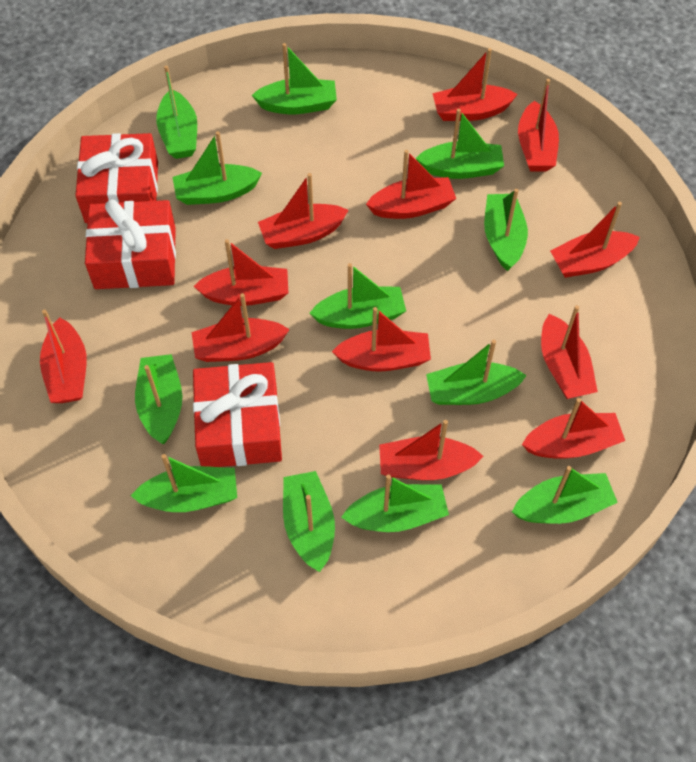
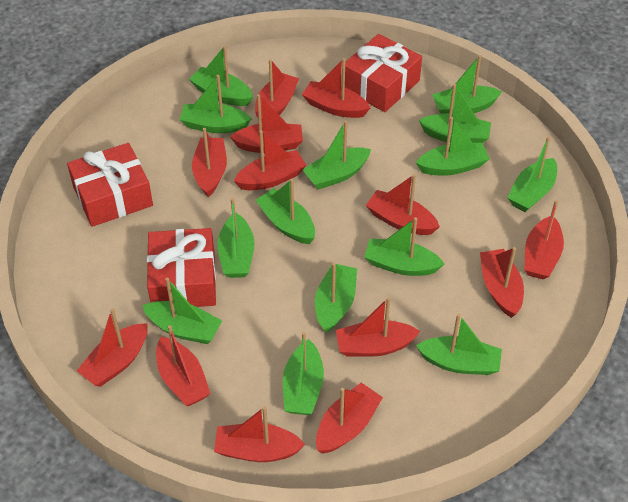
green boat: [131,454,237,512] [135,354,182,444] [156,66,197,159] [173,131,262,205] [252,43,337,114] [283,471,335,572] [309,263,406,329] [341,475,449,532] [415,109,504,179] [426,340,527,405] [484,189,528,271] [512,466,618,524] = 12 -> [142,278,222,344] [180,75,252,133] [189,46,253,106] [217,198,255,278] [256,179,315,244] [283,332,324,415] [303,120,371,189] [315,263,357,333] [364,217,444,276] [416,117,490,176] [416,314,502,375] [419,84,491,143] [432,55,502,114] [507,136,557,212] = 14
red boat: [40,310,87,403] [191,293,290,362] [194,239,288,306] [258,173,349,249] [332,307,431,372] [366,150,456,219] [379,420,483,480] [432,48,518,121] [518,79,559,171] [522,398,625,459] [541,305,598,399] [550,202,640,278] = 12 -> [77,308,148,387] [156,325,211,406] [192,128,227,197] [214,406,306,462] [230,94,303,153] [234,130,307,190] [255,59,299,123] [302,58,370,118] [316,383,383,454] [336,297,420,357] [366,174,440,235] [480,247,524,318] [524,200,564,279] = 13

